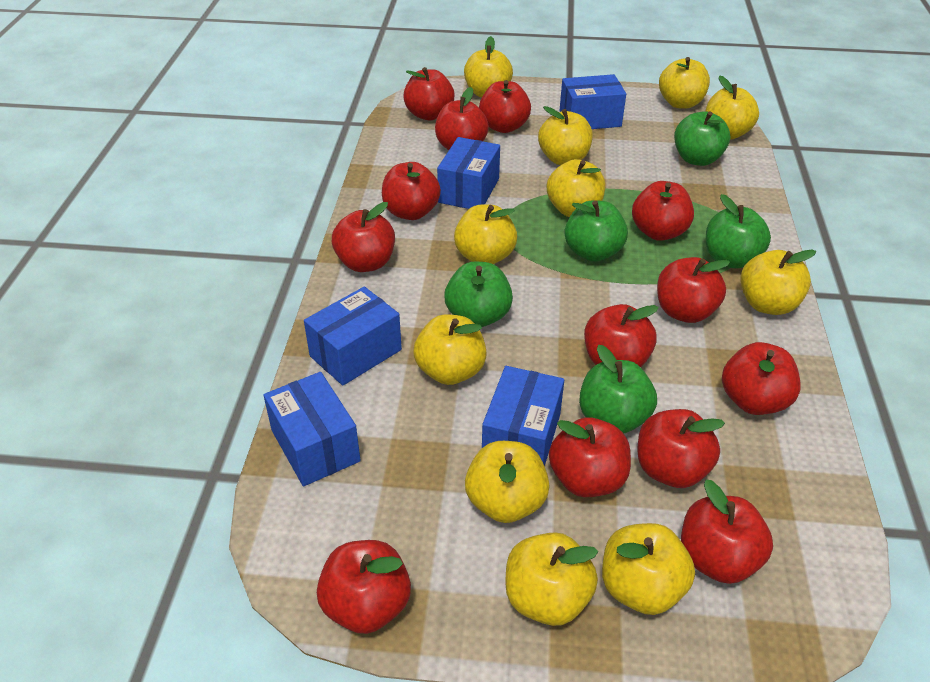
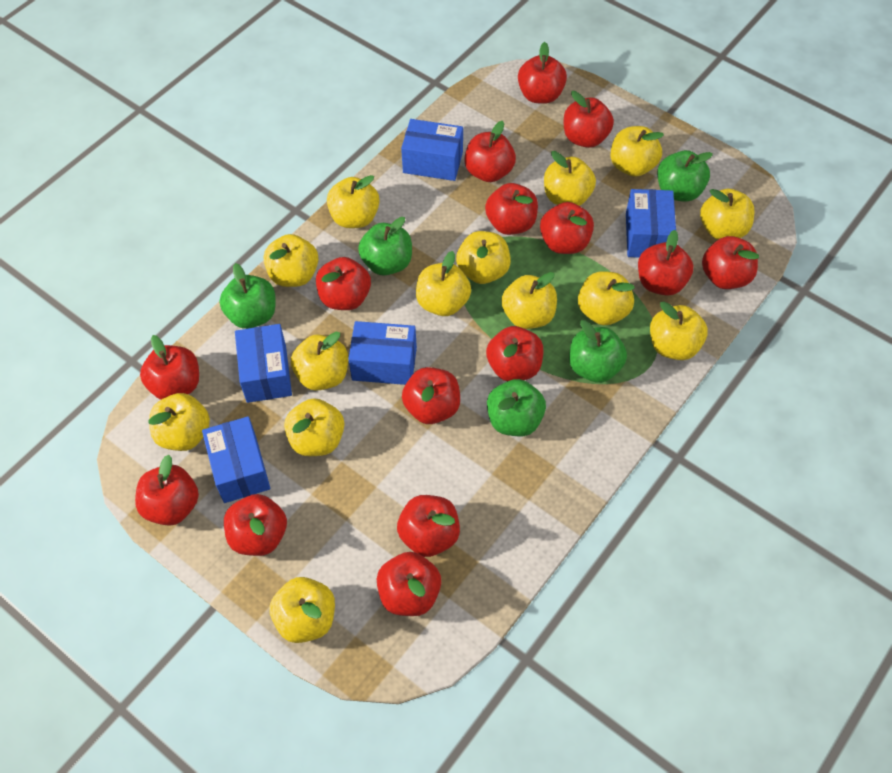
red apple: [317,540,411,634] [332,202,395,272] [382,162,441,220] [403,67,455,120] [435,87,489,150] [479,80,531,133] [549,417,631,497] [584,304,659,367] [632,181,694,241] [637,409,725,488] [657,257,730,323] [681,480,773,584] [722,342,801,415] = 13 -> [135,455,199,526] [140,335,199,400] [224,494,287,556] [316,257,371,310] [377,552,441,616] [397,495,460,557] [402,367,460,424] [464,121,516,182] [485,183,538,235] [486,326,543,381] [518,42,567,104] [540,202,594,254] [564,91,614,148] [638,230,693,296] [702,236,759,289] = 15
yellow apple: [414,315,487,385] [454,204,517,264] [464,36,513,98] [465,441,550,523] [505,532,598,626] [538,106,593,165] [547,159,605,217] [602,523,695,615] [659,57,710,109] [705,76,759,140] [740,250,816,315] = 11 -> [149,393,210,451] [264,234,319,287] [269,577,335,643] [284,398,344,456] [291,332,348,391] [327,175,380,228] [416,251,471,316] [456,231,511,284] [501,272,557,329] [544,151,596,206] [578,271,635,325] [610,126,664,177] [650,302,708,360] [700,188,755,240] = 14

